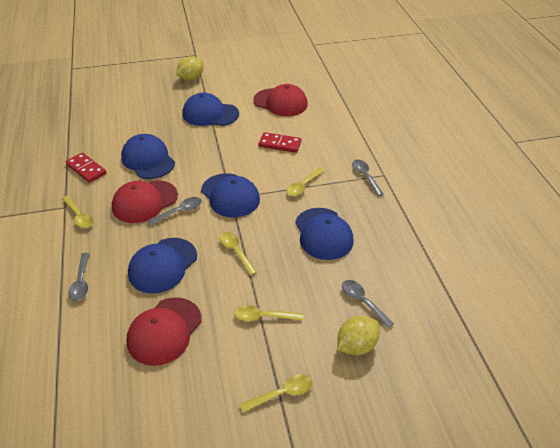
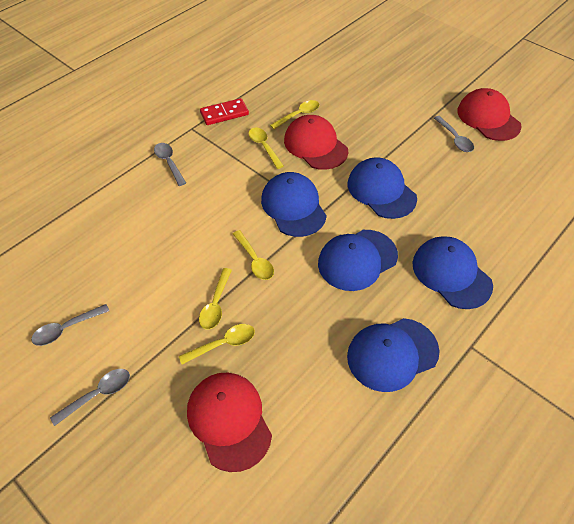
red domino: [66,153,106,183] [258,132,302,153] = 2 -> [200,98,249,125] = 1
yellow lemon: [176,56,204,81] [337,316,380,356] = 2 -> none = 0

